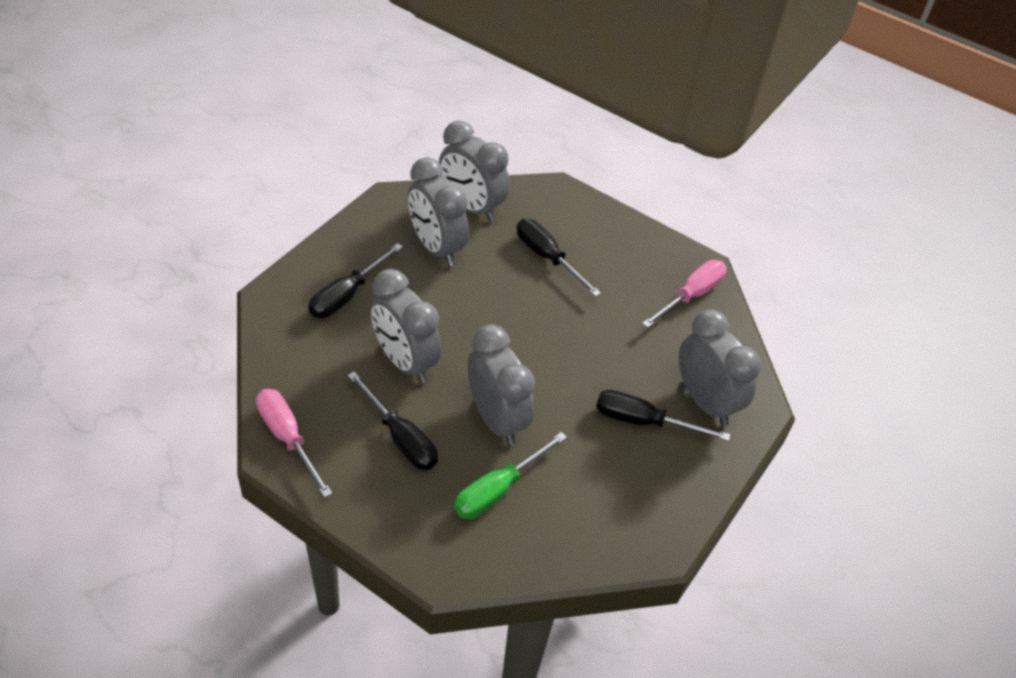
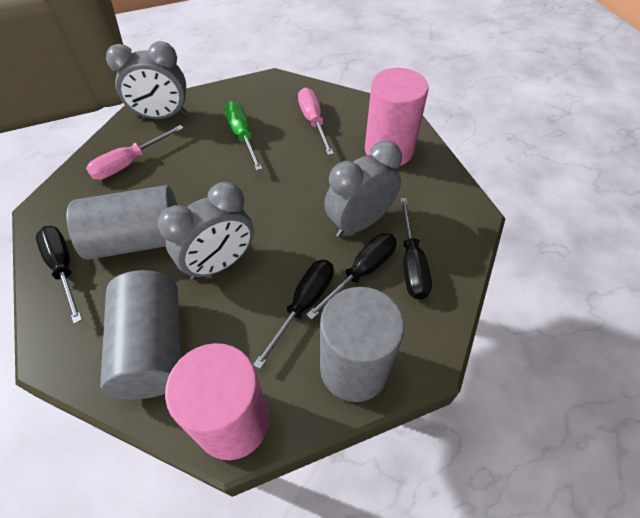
grey clock: [370,269,442,383] [408,157,469,266] [439,121,510,222] [468,325,535,445] [679,309,761,426] = 5 -> [106,41,187,119] [158,182,254,280] [324,141,402,237] = 3
grey cylinder: none = 0 -> [66,185,177,260] [100,270,181,399] [320,287,404,402] = 3
pink cylinder: none = 0 -> [165,343,269,460] [365,68,428,166] = 2

